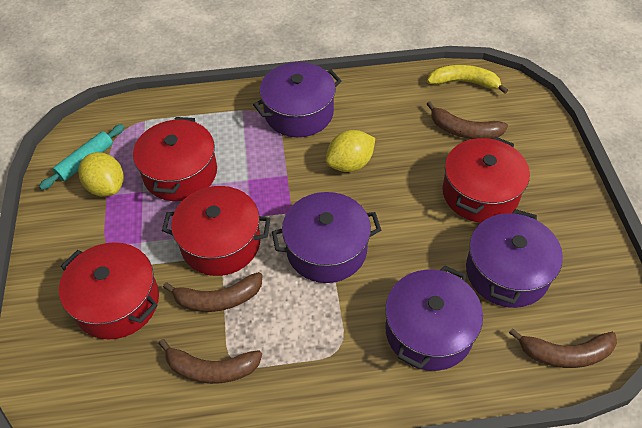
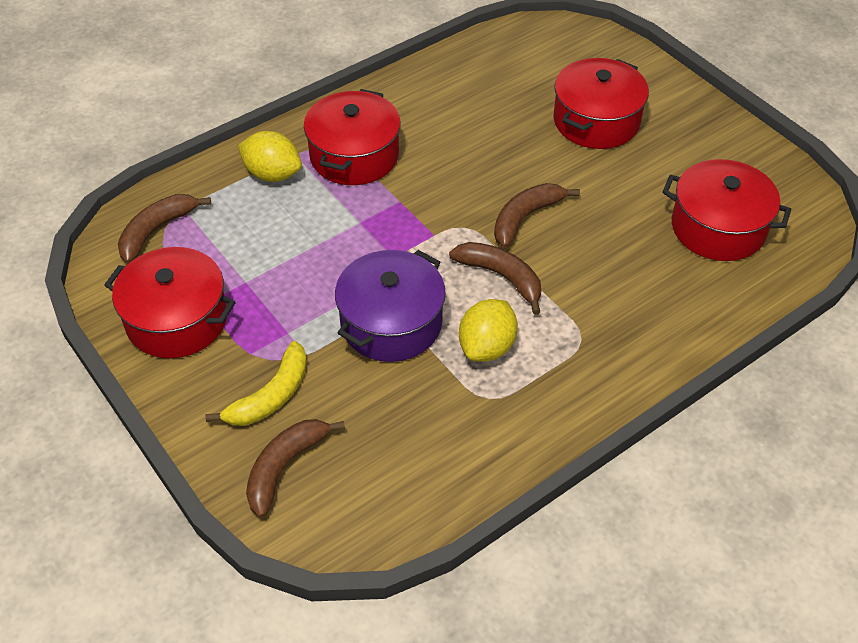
purple pot: [253,62,341,137] [272,192,381,283] [385,265,483,371] [466,209,563,308] = 4 -> [335,250,446,362] = 1
turquoise rolling pin: [39,124,125,190] = 1 -> none = 0

